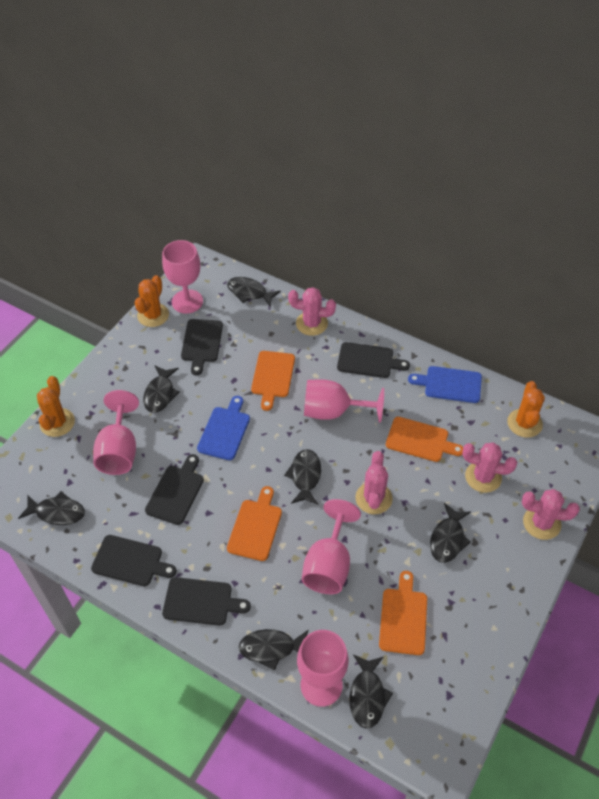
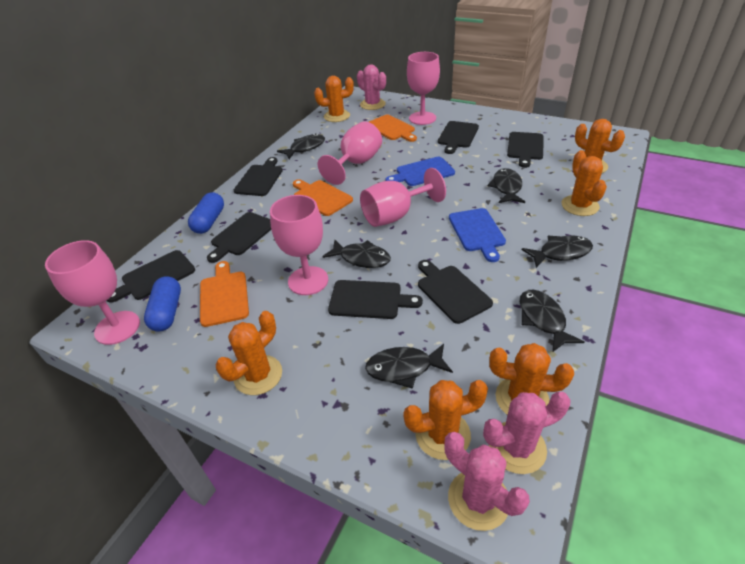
black cutting board: [91,535,177,586] [145,454,204,525] [162,577,251,626] [181,319,223,375] [337,342,410,378] = 5 -> [107,250,195,303] [207,212,271,263] [234,157,283,196] [328,280,423,319] [418,260,493,324] [438,121,479,154] [507,132,543,168] = 7
black fish: [18,491,85,525] [143,366,180,413] [227,277,281,307] [239,629,309,670] [284,449,321,504] [349,654,393,729] [430,503,471,563] = 7 -> [277,134,325,159] [322,239,391,268] [365,344,453,389] [488,168,525,203] [520,290,584,353] [522,236,593,268] = 6
blue capsule: none = 0 -> [144,276,181,332] [188,192,224,234] = 2
orange cactus: [37,376,75,437] [135,275,169,327] [507,381,545,438] = 3 -> [216,311,282,395] [314,76,354,122] [403,380,488,460] [489,343,574,415] [562,150,607,216] [575,119,625,173] = 6
orange cutting board: [227,486,282,561] [251,351,295,411] [379,571,427,655] [386,417,463,462] = 4 -> [200,261,249,327] [293,179,353,216] [369,114,417,142] = 3
pink cactus: [288,287,336,336] [355,451,393,514] [462,443,517,493] [522,489,580,540] = 4 -> [357,64,386,110] [444,432,530,531] [483,392,571,474] = 3

